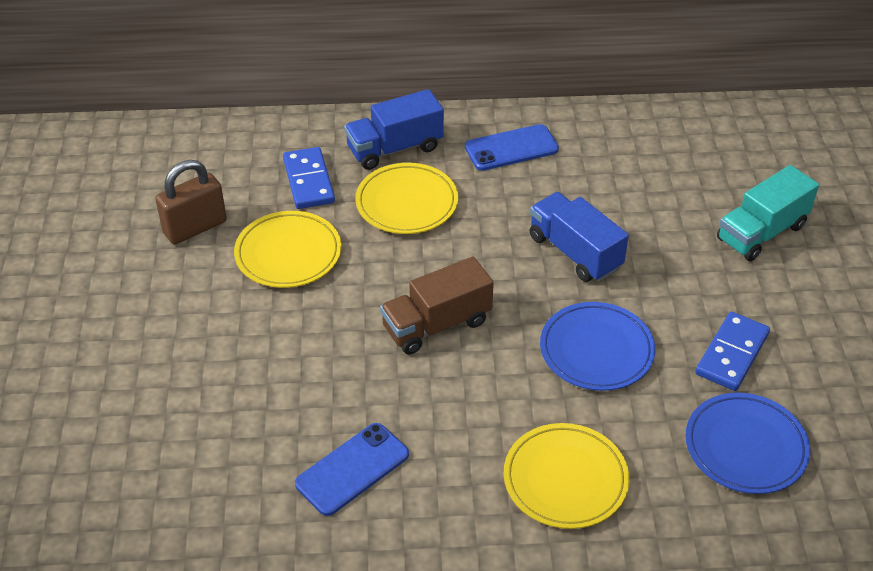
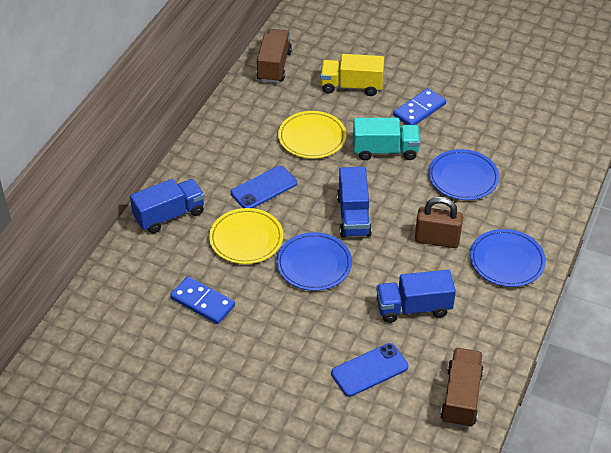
blue plate: [540,302,655,391] [685,393,810,494] = 2 -> [276,232,352,291] [428,149,499,200] [470,229,546,287] = 3
blue truck: [344,89,444,170] [530,192,629,282] = 2 -> [130,179,205,233] [337,167,372,237] [376,270,456,323] = 3
brown truck: [380,257,494,354] = 1 -> [257,29,292,83] [440,348,484,428] = 2
yellow plate: [234,211,341,288] [355,163,458,234] [504,423,629,529] = 3 -> [209,208,283,264] [278,111,346,159] = 2
yellow truck: none = 0 -> [320,54,384,96] = 1

